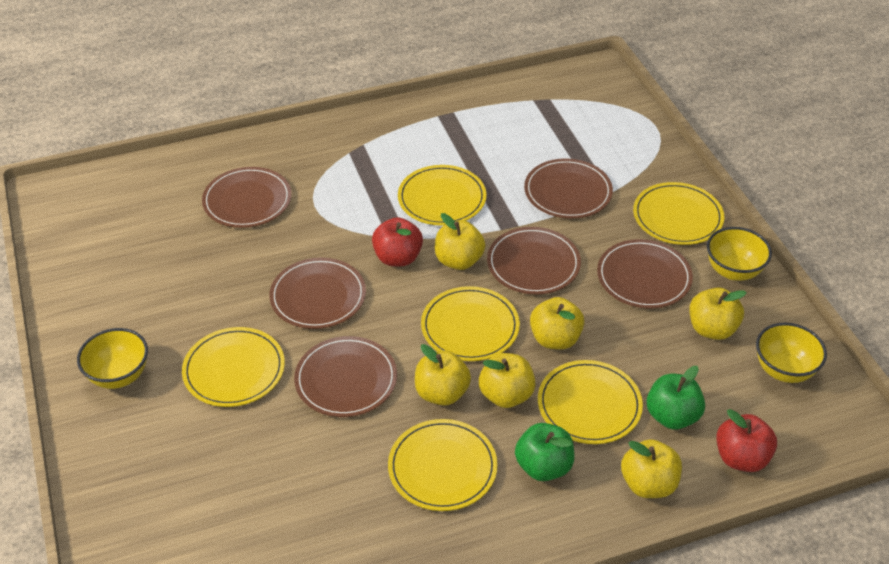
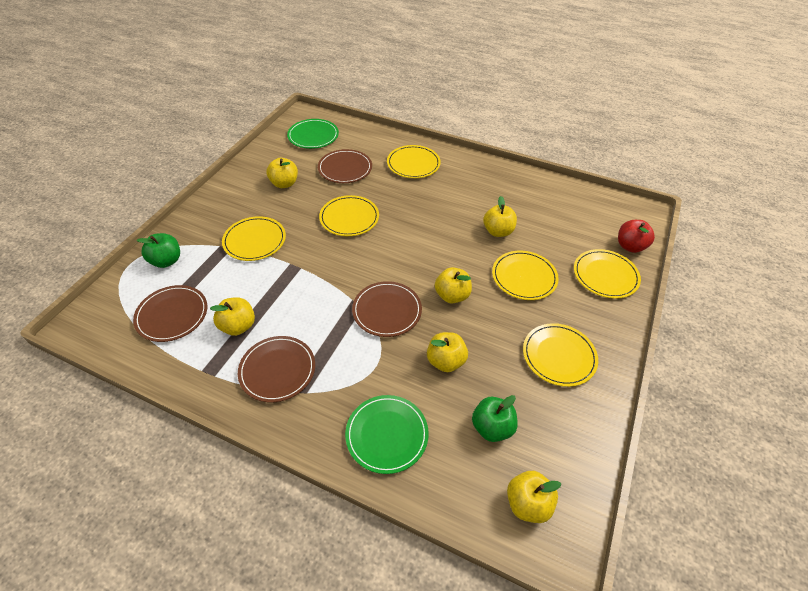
brown plate: [202,167,292,228] [269,257,366,329] [294,336,397,417] [487,227,581,295] [524,159,613,219] [597,239,693,309] = 6 -> [133,285,207,342] [238,336,315,402] [318,149,372,183] [352,281,422,337] = 4
green plate: none = 0 -> [287,119,339,149] [345,395,429,474] = 2
red apple: [372,217,423,266] [716,409,777,472] = 2 -> [618,220,655,253] = 1
yellow bowl: [77,328,148,389] [707,227,772,281] [756,322,827,383] = 3 -> none = 0

